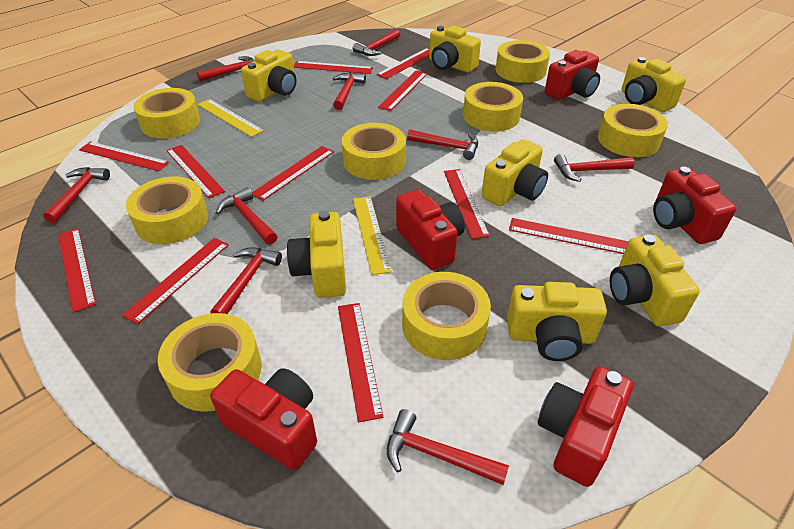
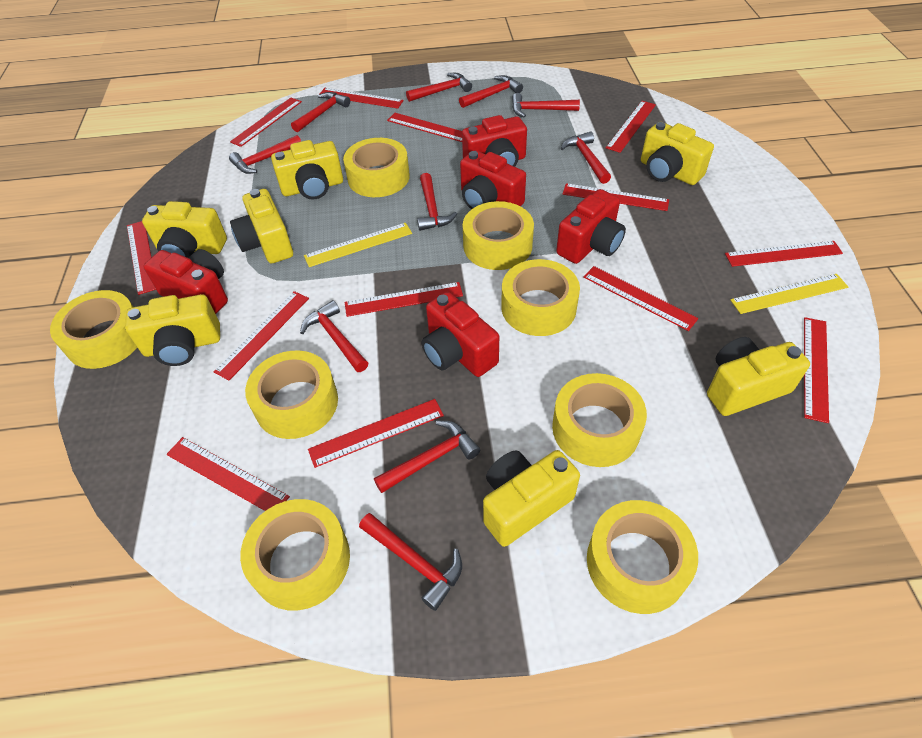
red hammer: [43,167,110,223] [197,56,254,82] [210,247,282,314] [216,187,277,245] [333,72,366,110] [353,29,400,56] [387,409,509,485] [407,129,478,160] [554,154,635,182] = 9 -> [229,135,301,174] [291,92,350,132] [300,300,368,372] [359,513,462,611] [374,421,480,493] [406,73,472,102] [417,173,457,231] [459,75,523,108] [512,93,580,118] [561,132,611,184] = 10
red ruler: [58,229,96,313] [79,141,169,171] [122,238,229,324] [166,145,225,198] [252,146,334,201] [294,61,373,74] [338,303,383,422] [376,48,430,79] [378,71,428,111] [444,169,490,239] [509,218,628,254] = 11 -> [127,221,156,295] [166,437,290,511] [214,291,309,380] [230,98,302,147] [308,399,444,468] [320,88,404,108] [345,282,463,317] [387,113,462,142] [563,183,669,211] [583,266,698,331] [606,101,656,153] [725,241,843,267] [804,317,829,423] = 13

